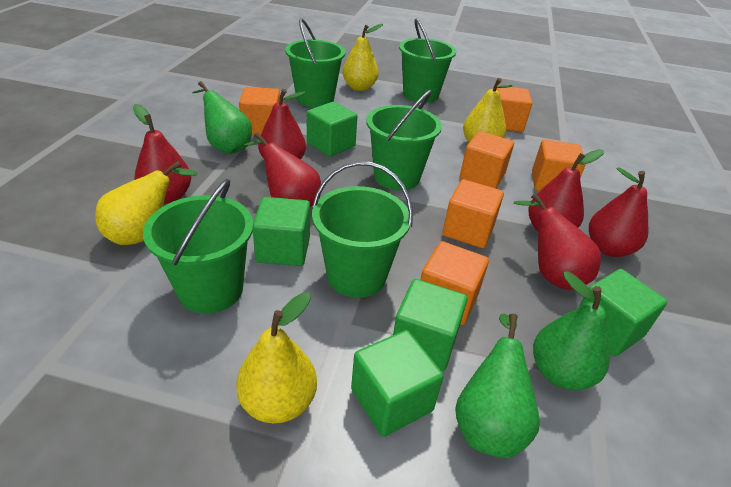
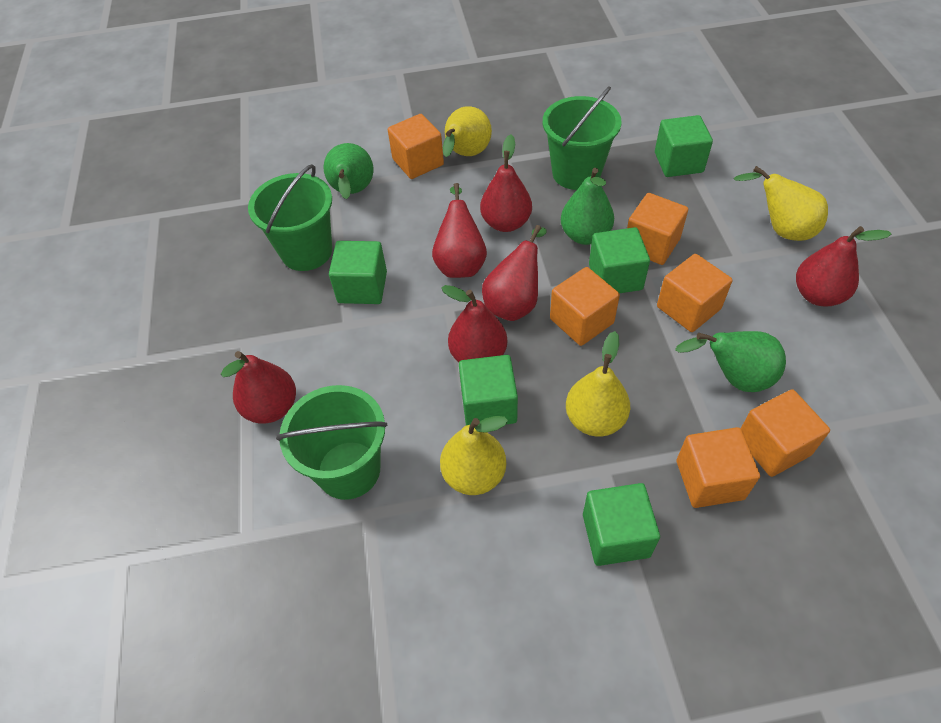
green bucket: [143,179,253,314] [285,18,346,108] [312,161,413,298] [366,90,442,190] [399,18,456,103] = 5 -> [248,164,332,271] [276,385,387,500] [543,86,622,190] = 3

